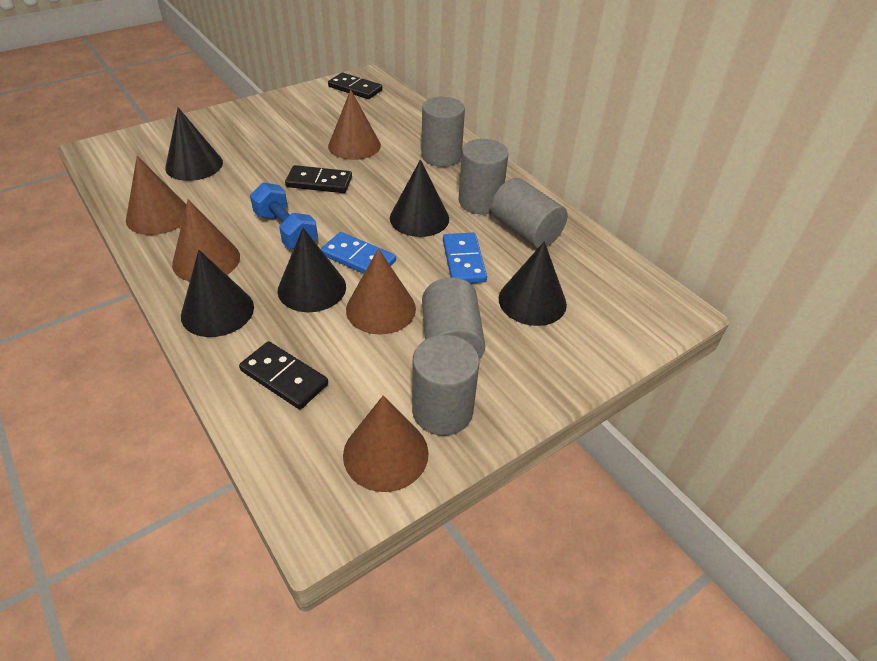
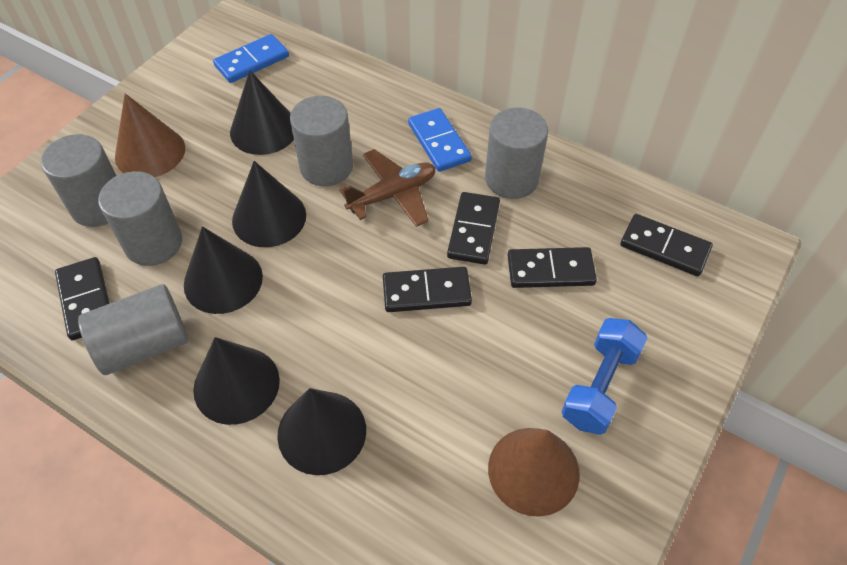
black domino: [239,341,328,409] [285,165,352,193] [328,73,382,99] = 3 -> [55,257,110,340] [383,267,472,312] [447,192,500,265] [507,247,597,288] [620,214,713,276] = 5
brown cone: [126,156,186,235] [172,200,240,281] [328,90,381,160] [343,395,429,492] [346,248,416,335] = 5 -> [115,93,185,177] [488,428,580,517] = 2
brown plane: none = 0 -> [339,149,435,227] = 1

